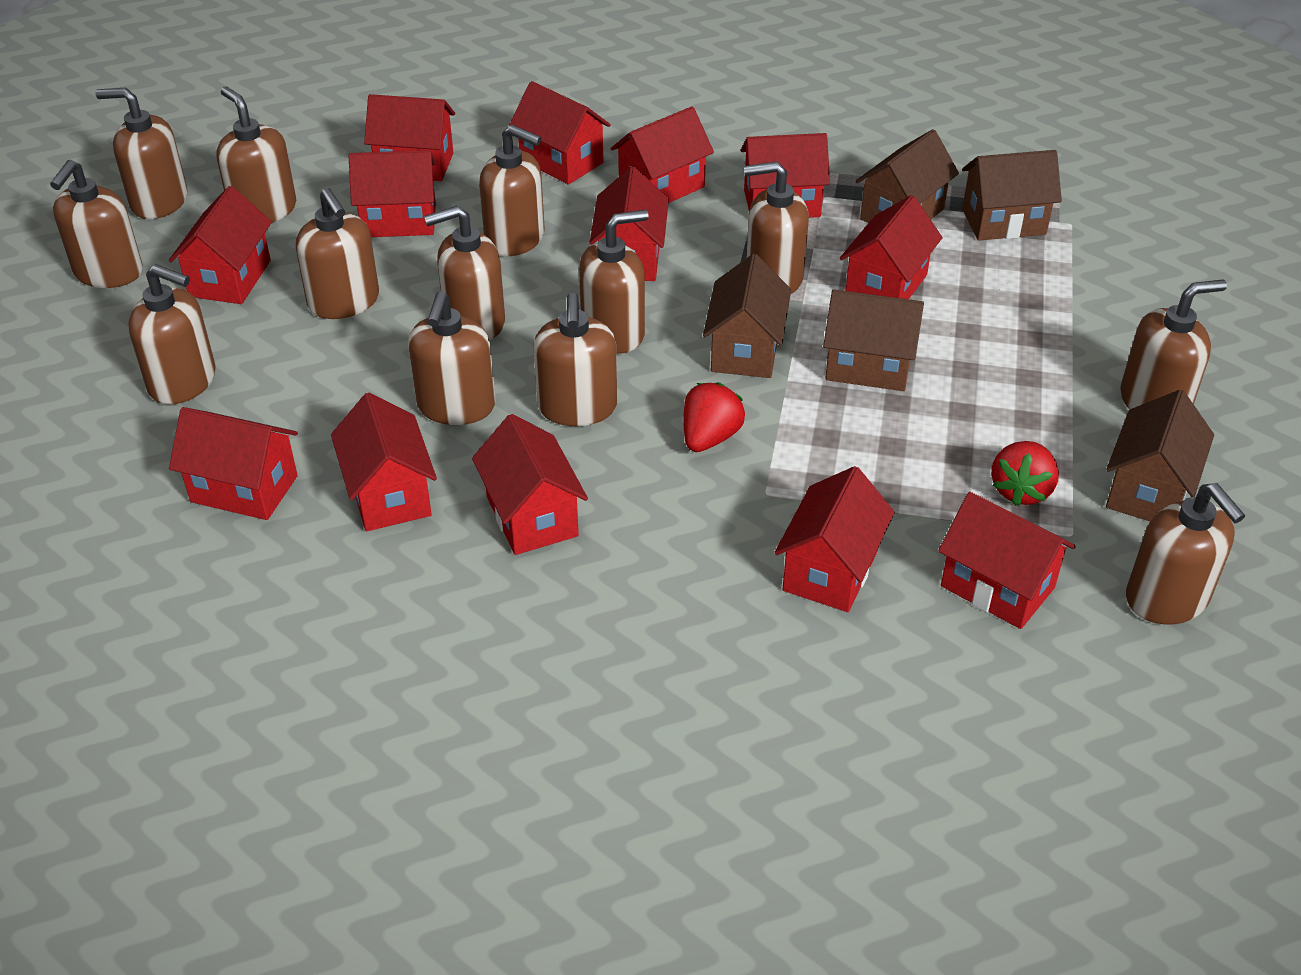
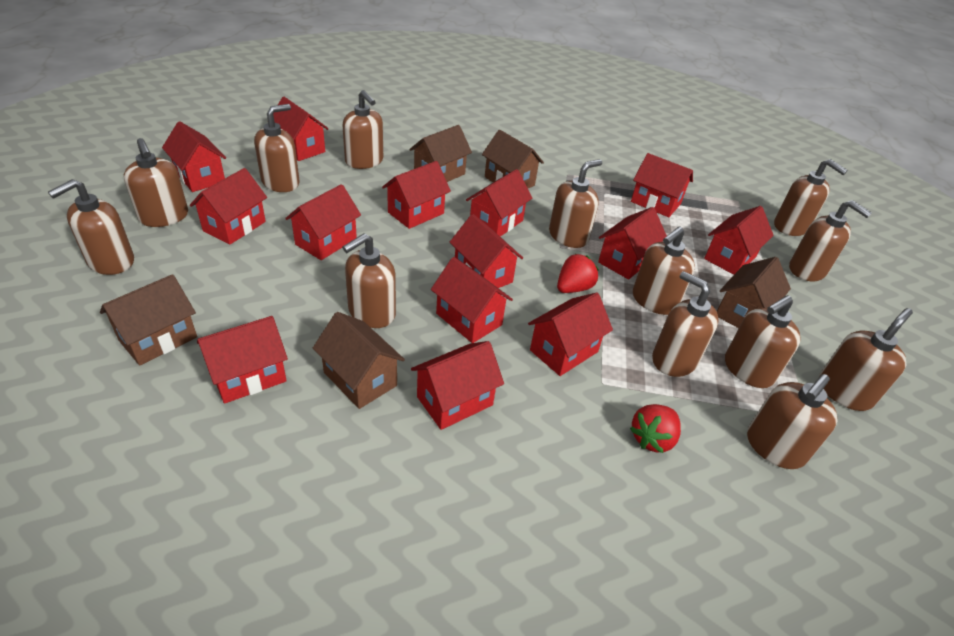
red house: [169,186,272,304] [169,407,298,520] [331,393,437,531] [349,150,436,237] [364,94,455,181] [472,414,588,555] [509,81,611,185] [590,166,669,281] [610,106,714,203] [741,133,830,218] [774,466,895,612] [840,195,943,299] [938,492,1076,629] = 13 -> [162,121,226,192] [190,168,267,244] [197,316,288,404] [273,97,329,161] [285,184,361,260] [382,161,451,229] [411,341,504,430] [431,257,513,343] [450,214,523,288] [466,169,532,237] [528,292,613,376] [598,207,667,280] [631,153,693,217] [704,206,774,275] = 14

